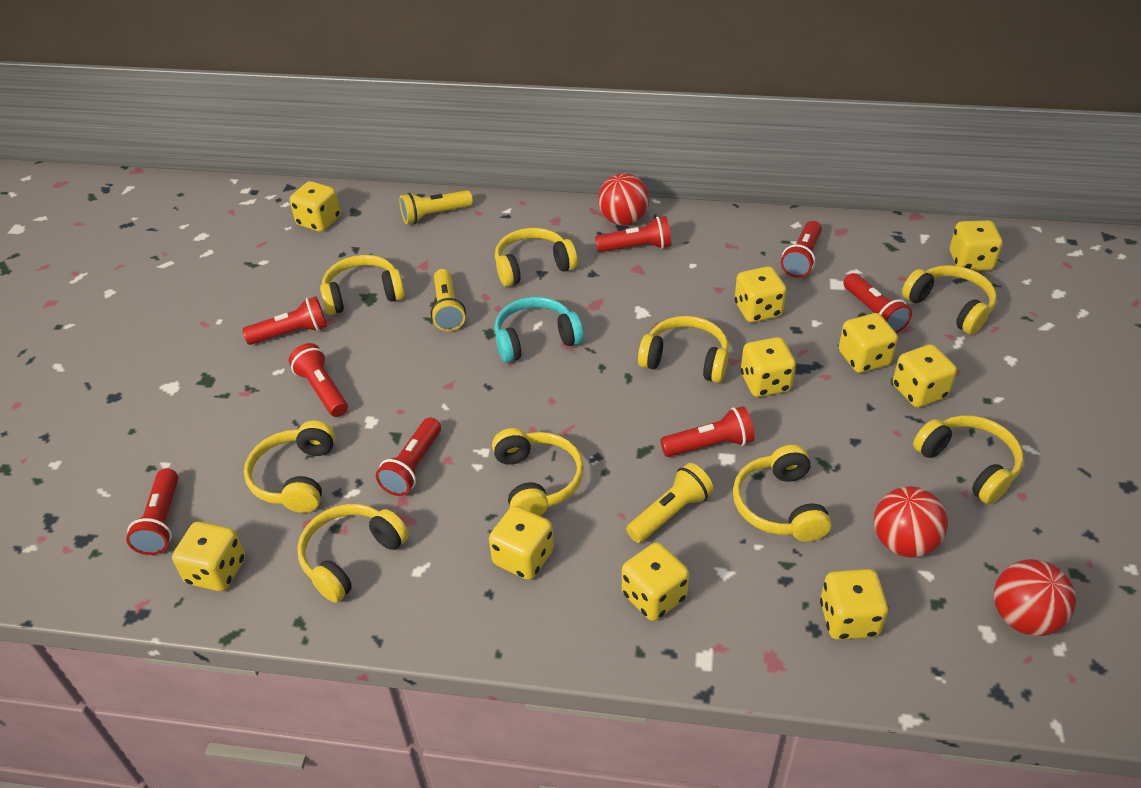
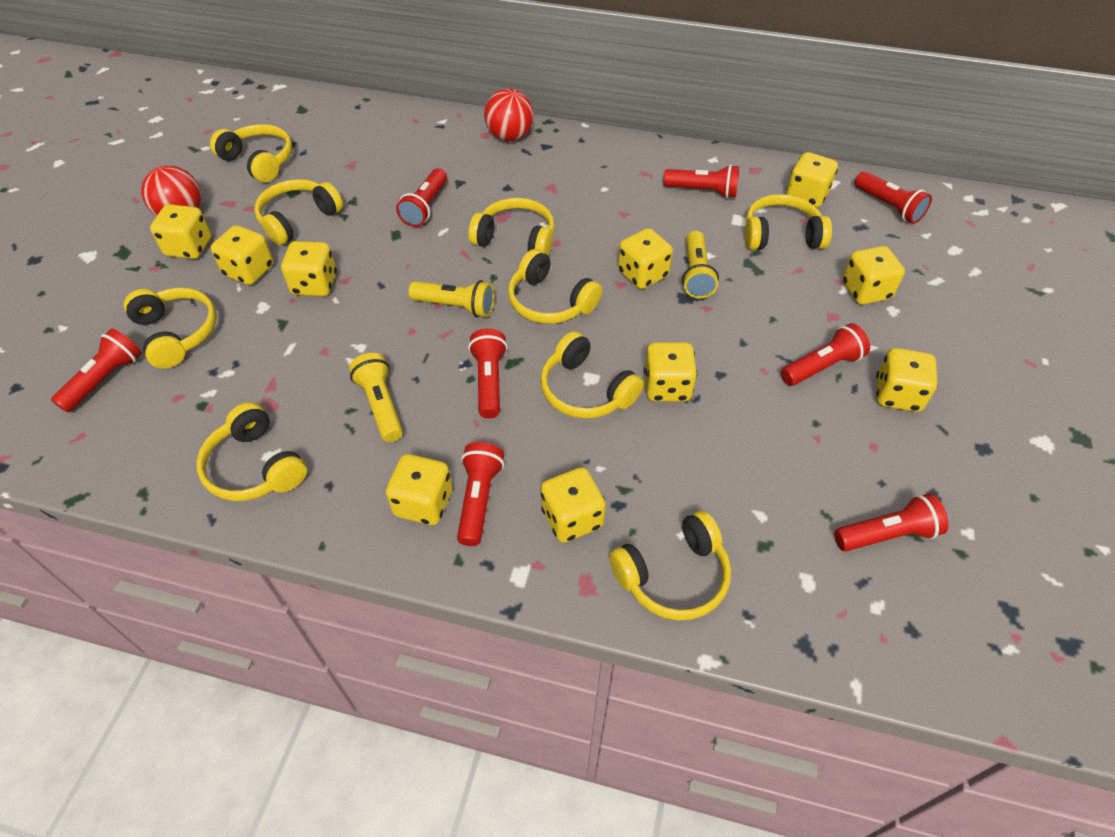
red ball: [598,173,649,225] [874,486,948,558] [994,559,1076,636] = 3 -> [141,165,201,216] [484,89,534,141] = 2
turquoise headphones: [494,297,583,363] = 1 -> none = 0

